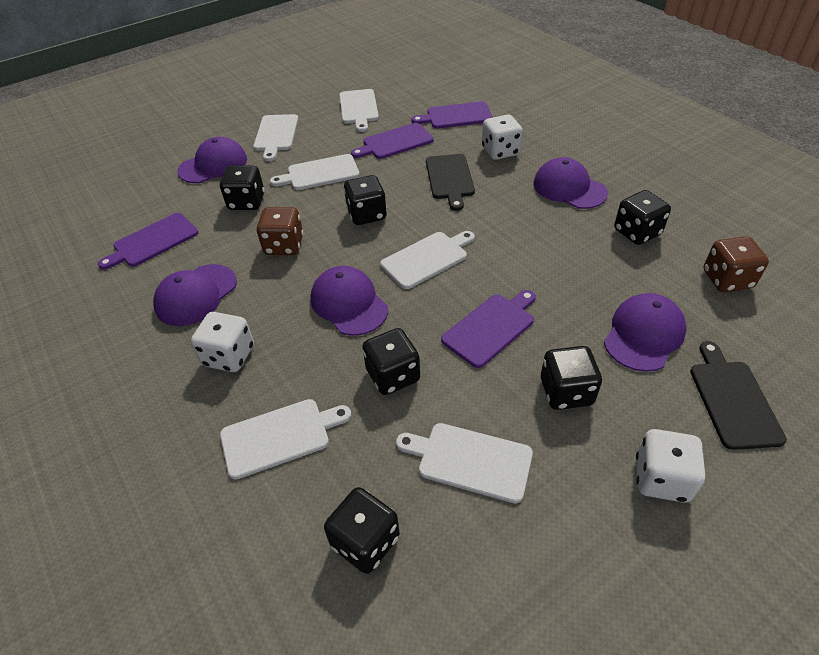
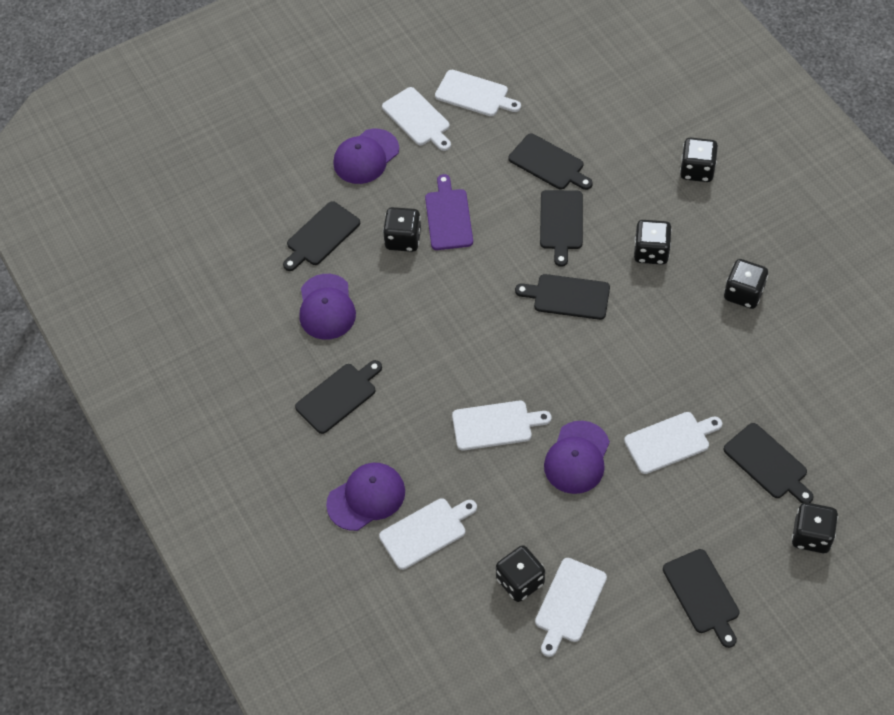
black cutting board: [426,154,475,211] [690,341,787,450] = 2 -> [283,201,360,271] [295,360,382,434] [509,134,593,190] [515,274,610,320] [540,190,583,267] [663,549,740,648] [723,423,814,503] = 7
brown dice: [256,207,303,255] [704,236,769,292] = 2 -> none = 0
purple cap: [153,264,237,326] [177,137,247,183] [311,266,388,335] [533,157,608,209] [604,293,687,372] = 5 -> [299,274,356,340] [326,463,405,531] [333,129,399,184] [544,421,610,494] = 4
purple cutting board: [98,213,198,270] [351,123,434,159] [412,101,493,129] [441,290,536,368] = 4 -> [425,174,473,250] = 1
white dice: [191,312,254,372] [482,115,523,160] [636,429,705,503] = 3 -> none = 0

